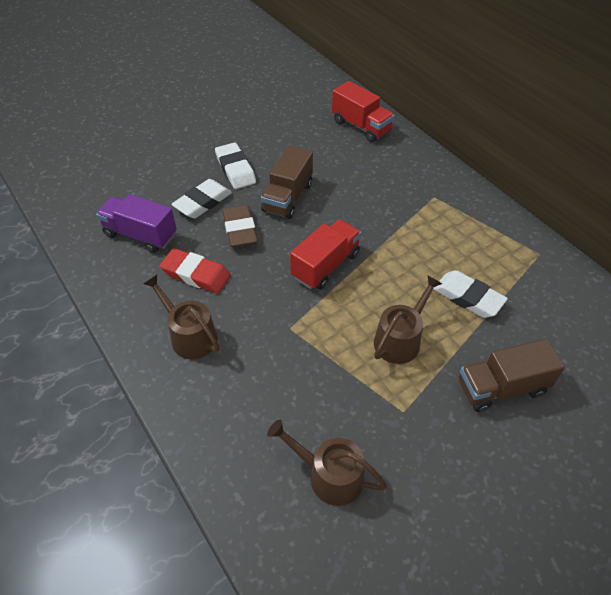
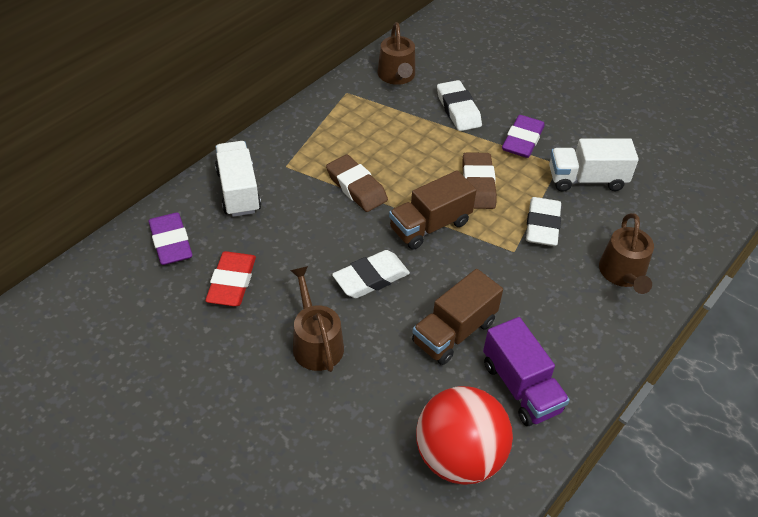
brown eraser: [223,205,258,247] = 1 -> [326,155,388,212] [462,152,497,209] = 2
purple eraser: none = 0 -> [149,212,192,265] [502,115,545,158] = 2
red ball: none = 0 -> [416,386,513,485] = 1
red truck: [290,219,361,290] [332,81,395,142] = 2 -> none = 0
white truck: none = 0 -> [215,141,261,217] [549,138,639,192] = 2

